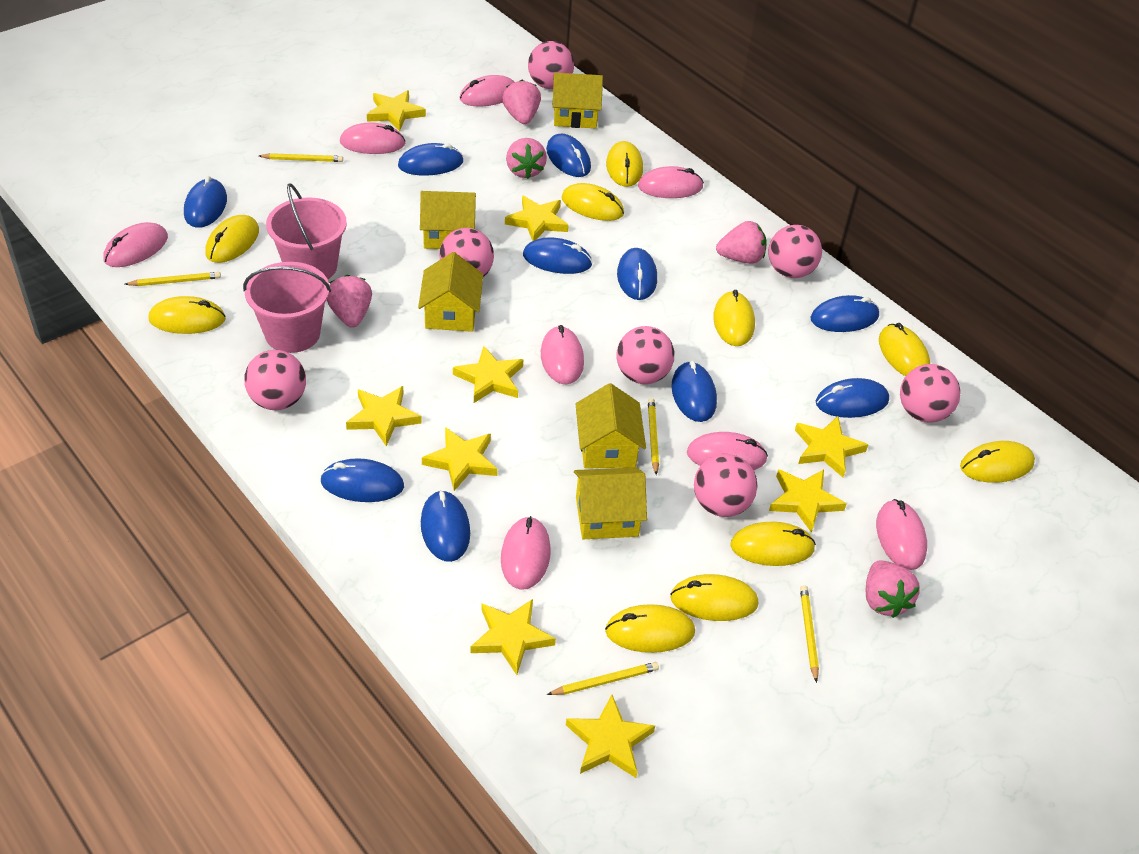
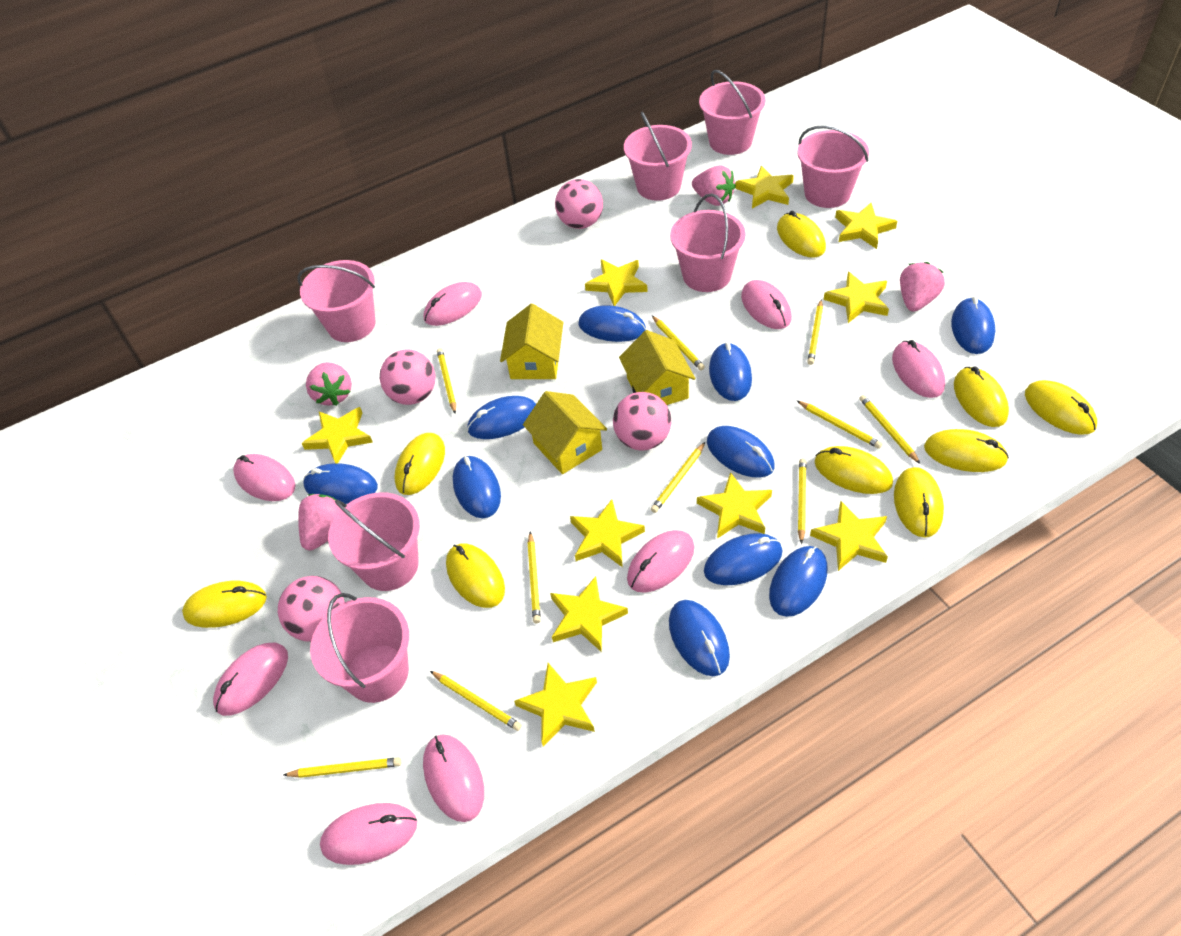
pink ball: [244,350,306,410] [439,228,494,277] [528,41,574,89] [617,326,674,384] [694,454,758,517] [768,225,822,278] [900,364,961,423] = 7 -> [278,576,345,642] [380,350,436,405] [555,179,603,229] [613,392,671,451] = 4
pink bucket: [243,262,331,353] [266,183,347,279] = 2 -> [298,260,376,342] [310,593,409,703] [328,492,420,591] [624,112,692,201] [670,193,745,292] [699,70,766,155] [797,125,869,208] = 7
pink strawberry: [327,275,372,328] [502,80,541,124] [506,138,547,179] [716,221,767,264] [866,560,920,618] = 5 -> [298,494,341,550] [306,362,352,406] [692,165,736,206] [900,262,945,312] = 4
yellow house: [418,252,483,332] [420,191,476,249] [552,73,603,128] [574,467,647,539] [576,383,646,468] = 5 -> [500,304,563,379] [523,391,607,474] [619,330,695,405] = 3
yellow mouse: [148,296,226,334] [205,215,259,263] [561,183,624,221] [605,604,695,653] [606,141,643,187] [670,574,758,621] [713,290,755,346] [730,522,816,566] [879,323,930,376] [960,441,1035,483] = 10 -> [182,581,267,628] [395,433,445,495] [446,543,505,608] [777,211,826,258] [815,446,893,494] [894,467,944,538] [924,429,1009,472] [954,367,1009,427] [1025,380,1097,435] = 9
yellow pencil: [125,272,221,286] [259,153,343,162] [547,662,659,695] [648,398,659,475] [800,585,819,683] = 5 -> [283,757,401,778] [430,671,522,731] [437,348,456,414] [527,532,541,623] [651,442,705,513] [652,316,705,370] [797,401,882,449] [798,458,807,544] [807,299,823,365] [859,395,920,464] = 10
yellow star: [346,386,422,446] [367,90,426,131] [422,427,497,491] [453,346,523,403] [471,599,556,675] [505,196,569,241] [566,695,655,778] [769,469,847,533] [795,416,868,477] = 9 -> [302,407,373,463] [514,663,597,747] [550,576,628,652] [570,499,645,567] [585,259,648,306] [697,472,772,539] [735,166,794,209] [810,501,888,571] [824,272,889,323] [835,203,897,249] = 10

